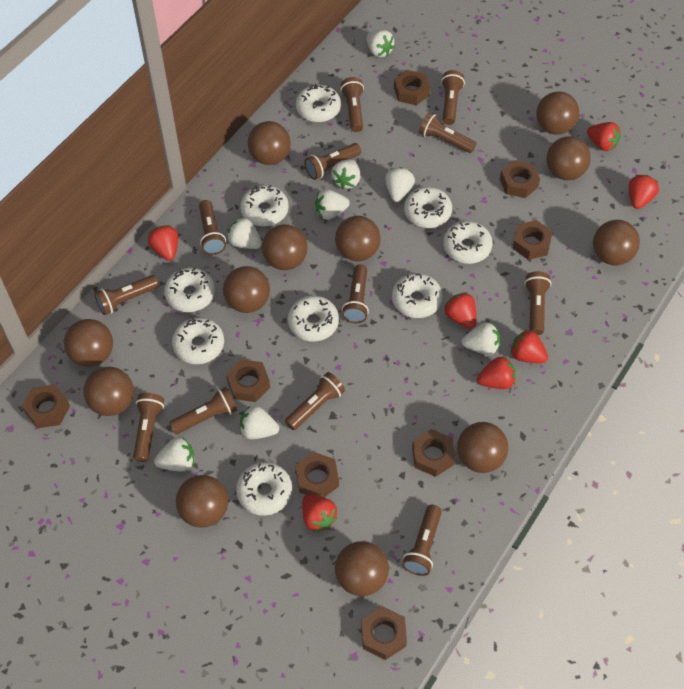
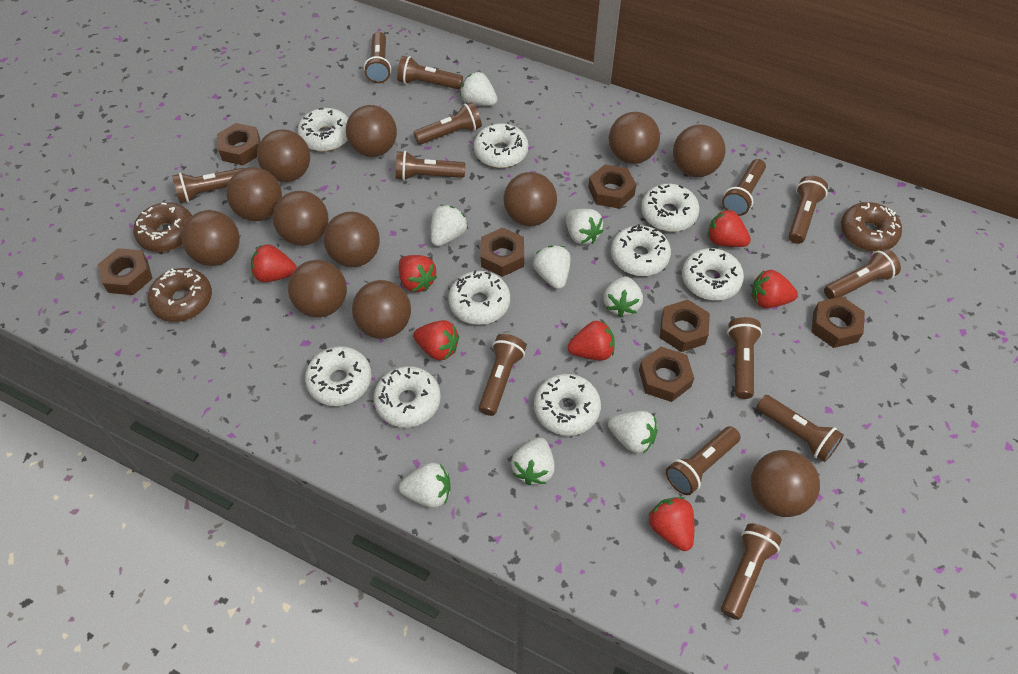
brown donut: none = 0 -> [133,203,192,252] [148,268,212,322] [841,202,902,252] = 3
brown flashlight: [94,275,159,315] [133,393,164,462] [169,387,237,434] [199,200,226,255] [285,372,345,430] [304,143,361,180] [340,77,364,132] [342,264,369,323] [402,505,442,576] [419,112,476,153] [441,70,465,125] [524,271,551,335] = 12 -> [172,168,245,203] [364,32,391,83] [396,151,465,181] [397,56,463,89] [413,102,482,145] [479,334,526,416] [666,426,741,495] [721,523,782,620] [722,159,766,216] [727,317,762,399] [757,395,844,462] [788,176,828,244] [824,248,901,299] = 13
brown nut: [22,384,70,428] [226,359,270,402] [295,452,339,497] [361,606,407,660] [394,70,430,105] [412,429,455,477] [500,160,540,198] [512,220,553,260] = 8 -> [98,248,153,295] [217,123,261,165] [481,227,524,277] [588,165,636,209] [639,347,694,402] [660,299,710,352] [811,296,865,348] = 7

